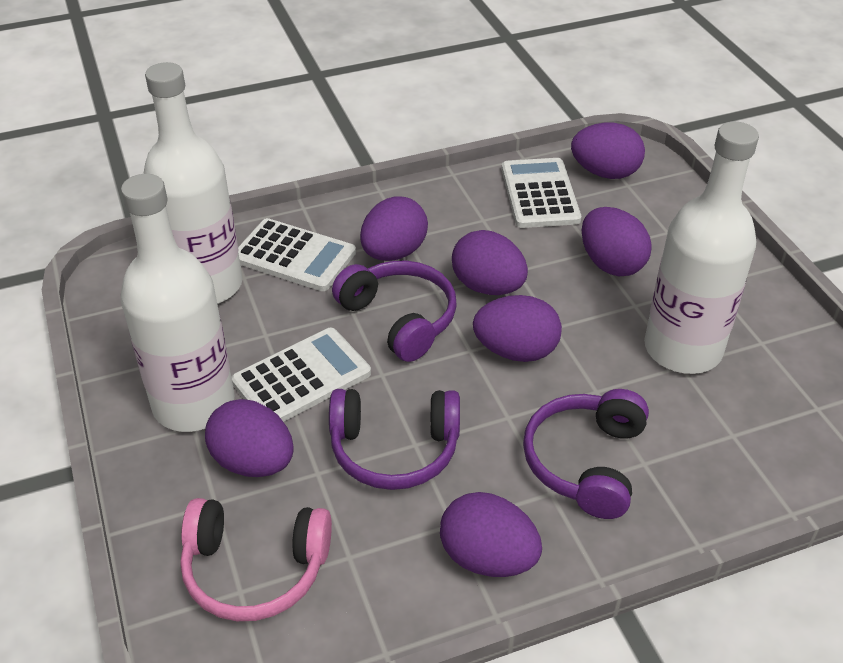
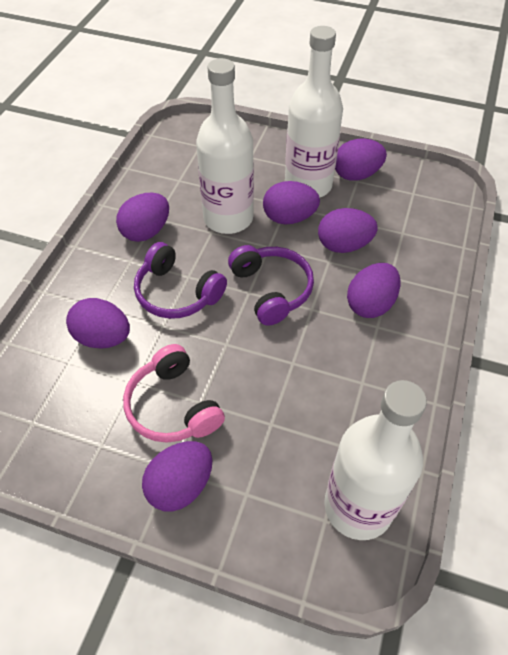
purple headphones: [329,389,460,490] [332,261,457,362] [523,389,649,519] = 3 -> [134,242,227,319] [228,245,314,326] = 2
white calculator: [231,328,371,422] [238,218,356,291] [501,158,581,228] = 3 -> none = 0

